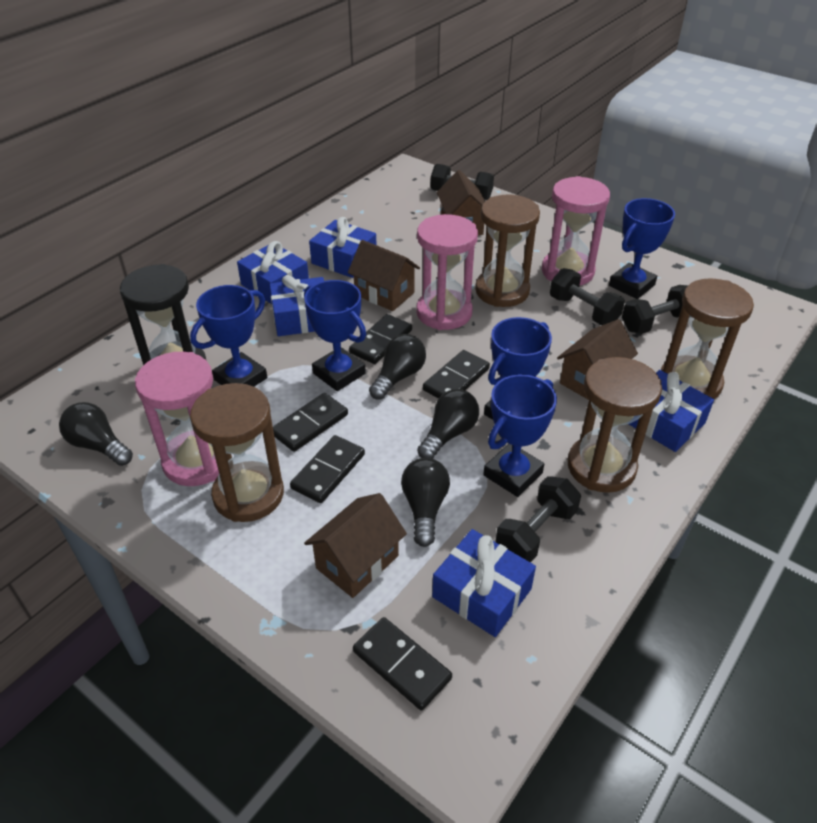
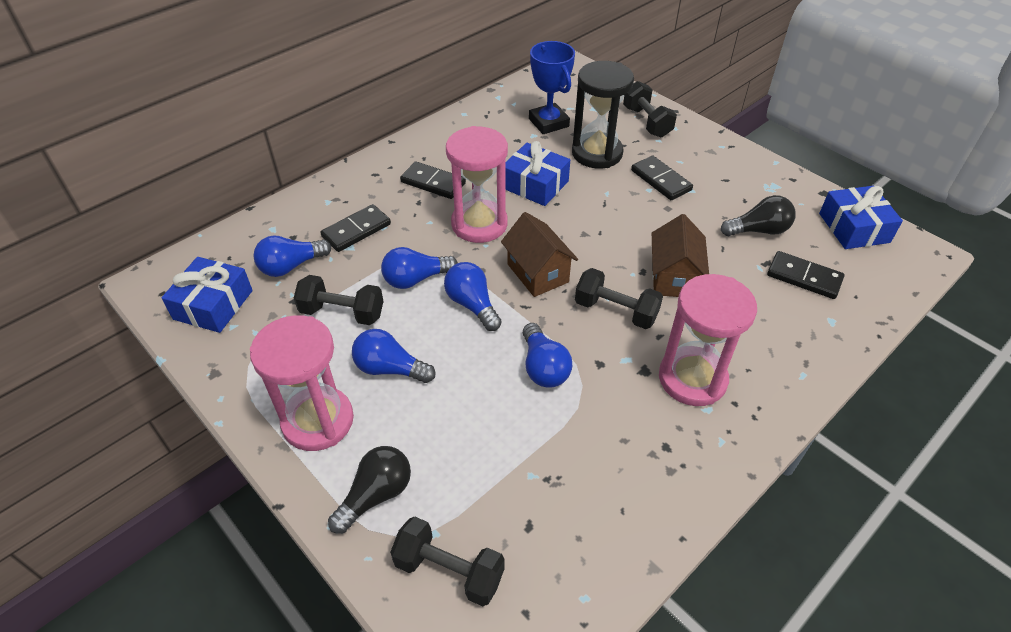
black domino: [273,393,348,452] [290,435,365,503] [349,314,412,364] [353,617,452,710] [423,350,490,399] = 5 -> [320,204,391,252] [400,161,466,199] [631,156,693,200] [767,251,844,299] = 4
black light bulb: [59,402,133,466] [369,334,426,400] [401,458,450,547] [417,389,479,459] = 4 -> [328,446,411,534] [721,195,796,236] = 2
blue gift: [237,241,309,304] [269,275,324,336] [309,217,377,278] [432,529,536,637] [629,370,714,452] = 5 -> [161,257,253,333] [505,141,570,206] [819,186,903,249] = 3
blue light bulb: none = 0 -> [253,235,331,277] [352,329,435,383] [381,247,458,289] [444,262,502,331] [523,323,572,388] = 5
blue trophy: [190,285,267,387] [304,280,366,391] [483,374,557,497] [484,317,552,420] [609,198,675,299] = 5 -> [529,41,575,134] = 1
brown hourglass: [190,383,284,522] [475,195,540,307] [568,357,662,493] [661,278,754,399] = 4 -> none = 0
brown house: [304,493,407,598] [348,240,420,311] [437,170,485,235] [557,319,638,400] = 4 -> [501,212,578,297] [652,214,709,297] = 2

